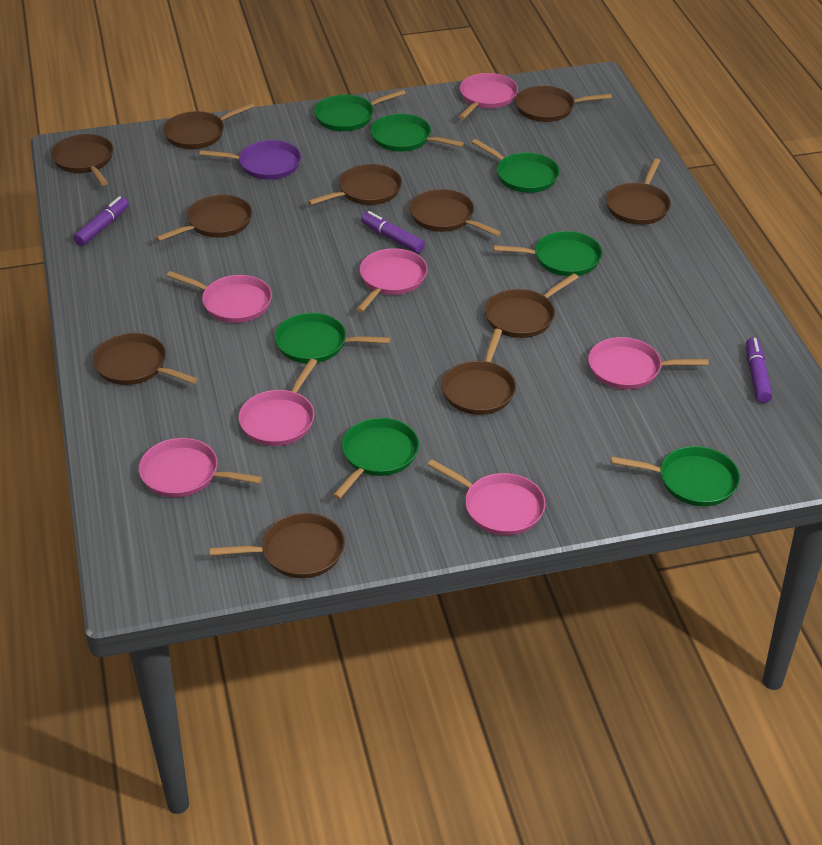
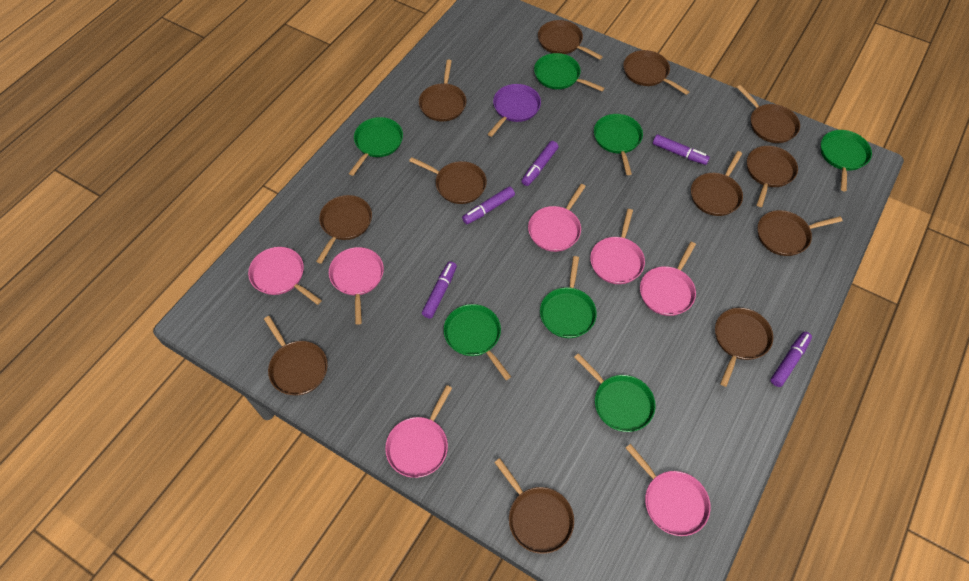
brown pan: [51,134,113,185] [93,333,198,385] [156,195,252,241] [163,103,255,149] [209,513,345,578] [308,164,402,205] [409,189,501,236] [442,329,516,415] [485,273,579,338] [515,86,612,122] [606,158,671,225] = 11 -> [264,316,328,395] [316,195,372,264] [409,157,487,204] [419,60,466,121] [494,458,574,554] [538,20,603,60] [623,50,689,95] [691,151,743,216] [715,308,773,387] [737,85,800,143] [747,146,798,207] [758,210,843,256] = 12
purple marker: [73,196,129,246] [361,211,425,253] [746,337,772,403] = 3 -> [422,261,457,319] [462,186,515,224] [522,141,558,186] [653,134,710,165] [770,332,812,387] = 5

